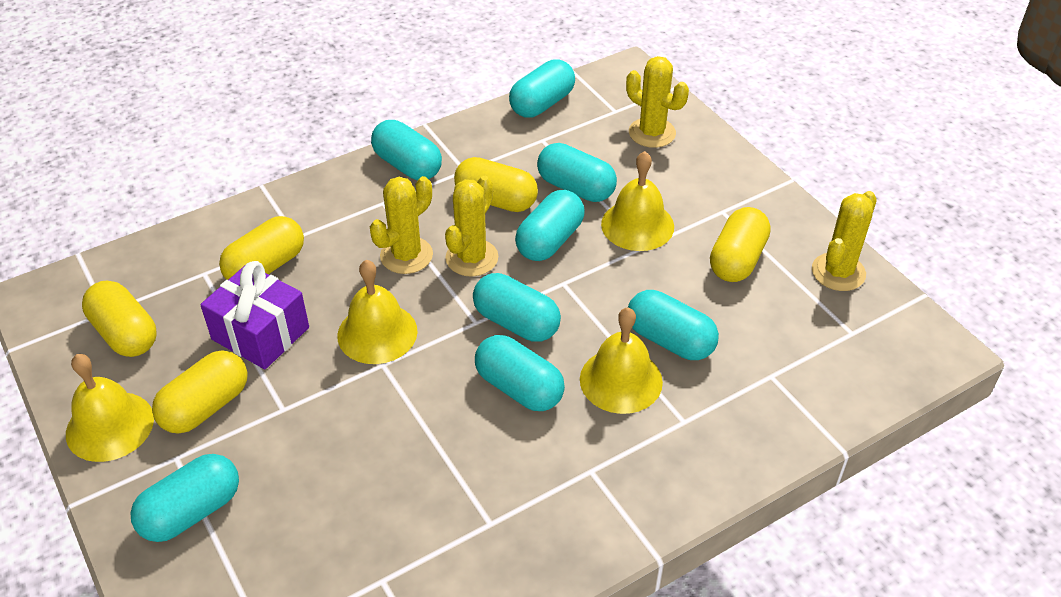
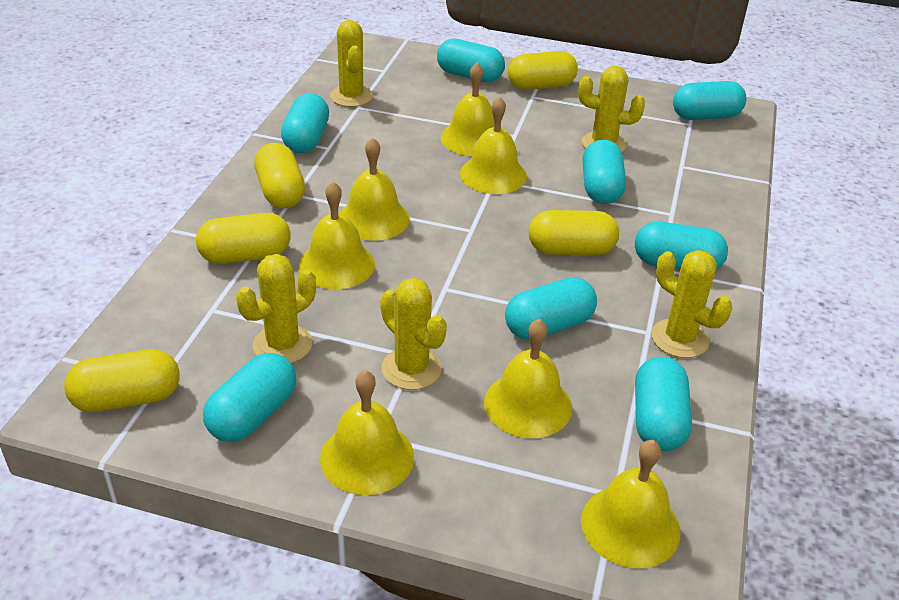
purple gift: [200,261,309,369] = 1 -> none = 0
yellow bell: [66,354,154,462] [337,260,418,364] [580,307,663,414] [601,151,674,251] = 4 -> [298,182,375,289] [320,370,414,495] [340,137,410,241] [441,62,494,156] [460,96,527,194] [484,319,572,438] [581,440,680,568] = 7
yellow cactus: [370,176,433,274] [445,176,498,276] [626,56,689,148] [812,191,877,291] = 4 -> [236,254,316,363] [330,20,373,107] [380,278,447,390] [578,66,645,153] [652,250,732,358] = 5

